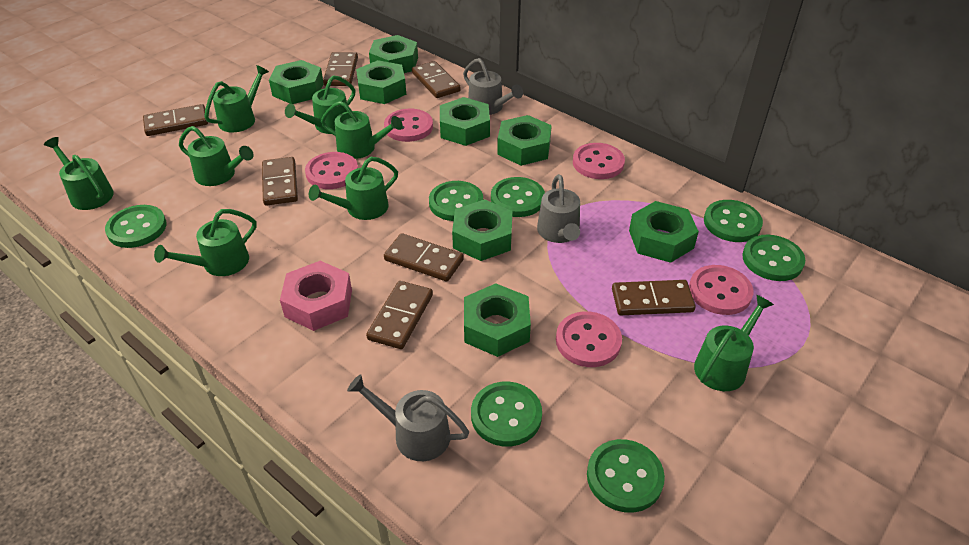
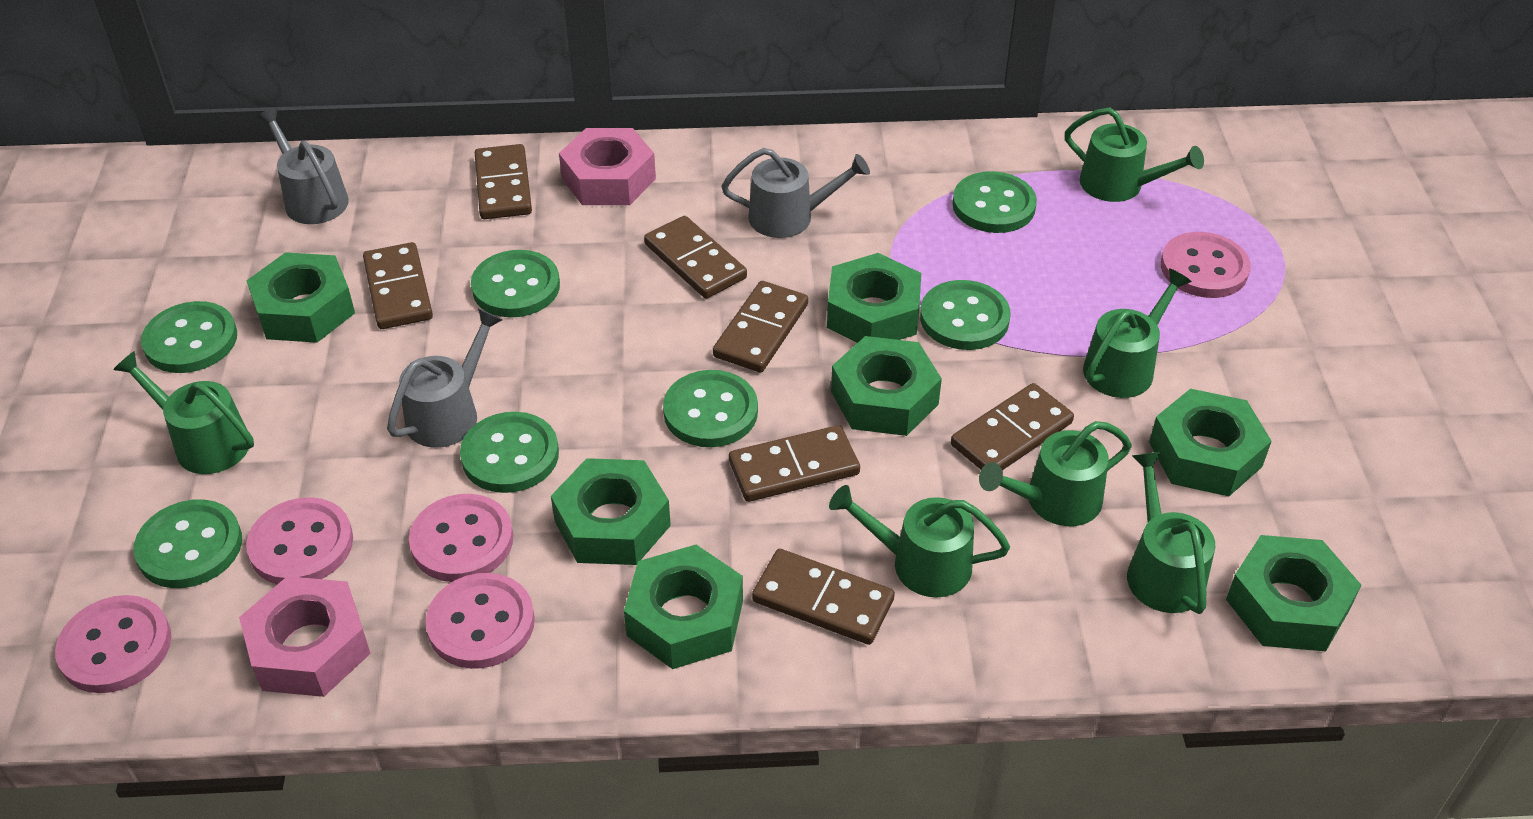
green nut: [269,60,324,104] [356,60,406,104] [369,35,418,73] [440,97,490,146] [452,199,512,261] [464,283,531,357] [497,115,552,166] [629,201,699,263] = 8 -> [247,252,355,343] [551,458,671,565] [624,545,743,669] [827,253,921,343] [831,336,942,436] [1149,389,1272,497] [1226,535,1361,651] = 7
green watering can: [44,137,114,210] [154,209,257,276] [179,126,254,186] [204,65,269,132] [285,75,355,134] [309,157,398,220] [321,101,403,159] [694,295,774,391] = 8 -> [113,351,254,474] [829,485,1010,598] [979,421,1132,526] [1065,108,1204,202] [1083,268,1192,398] [1127,452,1215,614] = 6
pink nut: [280,261,352,331] = 1 -> [239,576,371,697] [559,128,656,205] = 2

